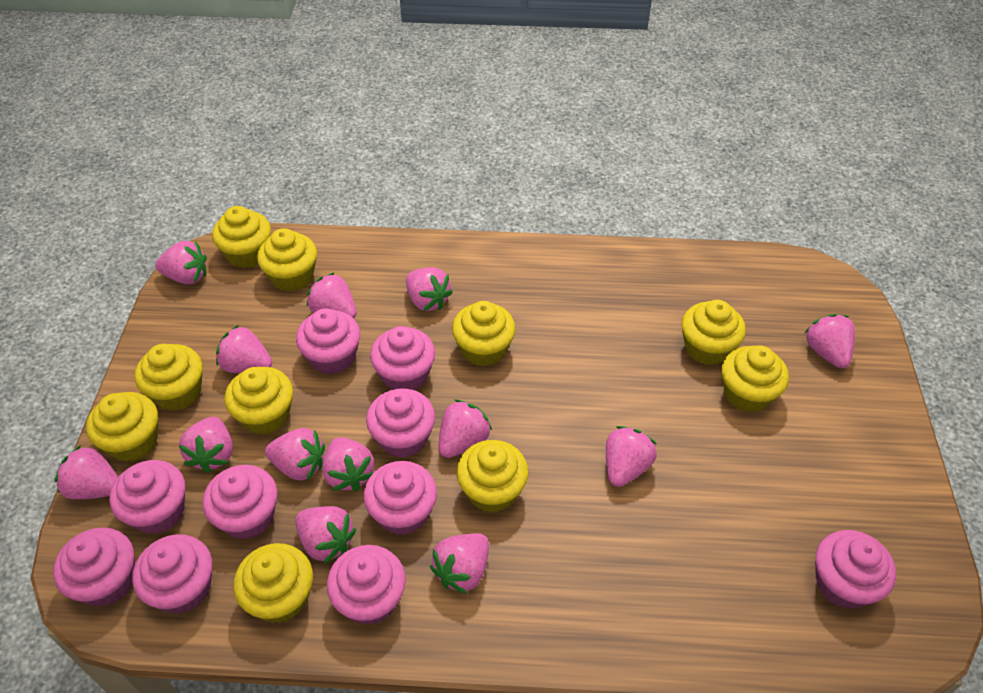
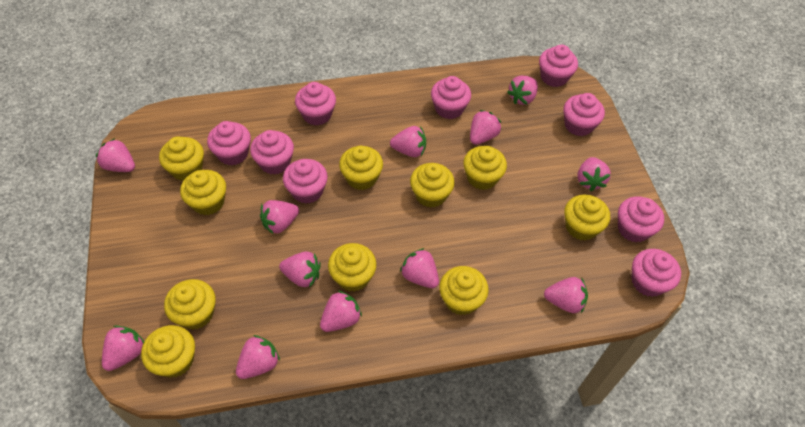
pink cupcake: [53,527,135,607] [110,460,185,534] [132,534,212,614] [203,465,278,539] [296,308,360,374] [327,545,406,625] [364,461,437,535] [366,388,435,458] [370,326,435,390] [815,530,896,609] = 10 -> [207,121,251,165] [250,130,294,175] [283,159,328,204] [295,82,336,126] [431,76,471,119] [539,44,578,87] [563,93,605,136] [618,197,664,242] [632,249,681,297] = 9
pink strawberry: [54,445,118,499] [155,241,207,284] [178,417,233,473] [216,325,272,373] [265,428,325,481] [295,506,356,564] [307,272,357,318] [322,437,374,492] [406,267,453,311] [430,533,489,594] [439,400,492,458] [606,426,657,487] [805,314,855,368] = 13 -> [96,138,135,172] [102,325,144,371] [236,335,280,379] [260,200,299,234] [279,251,321,288] [320,291,362,332] [390,126,426,157] [400,248,439,288] [470,110,501,145] [507,76,538,105] [544,277,588,313] [577,157,611,191] = 12

